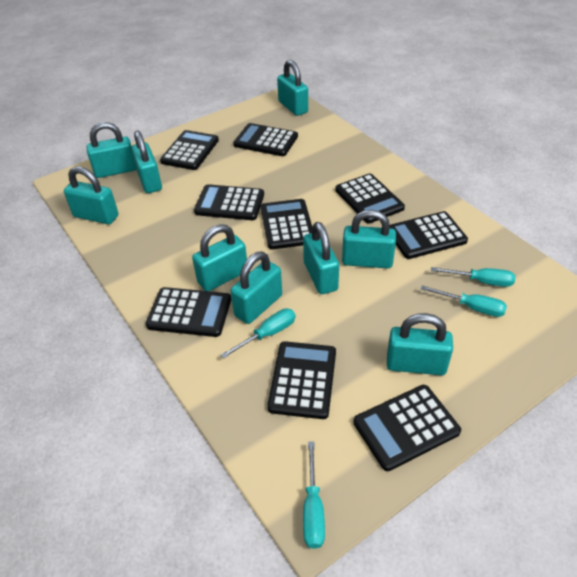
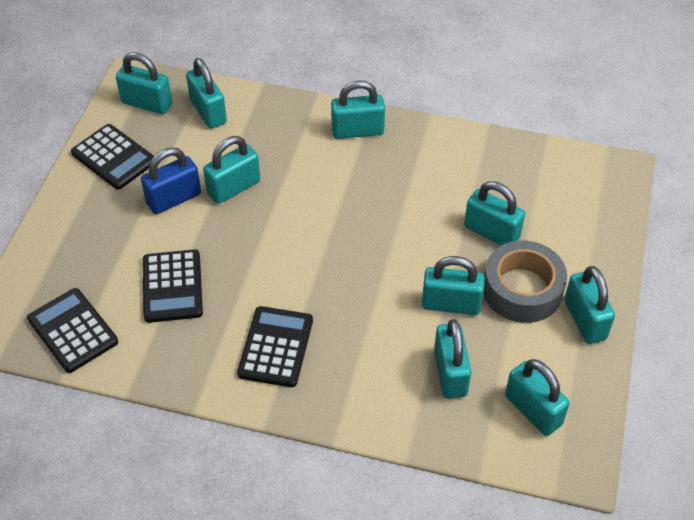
black calculator: [146,287,231,337] [160,130,219,170] [194,184,264,220] [233,123,298,156] [261,199,312,249] [267,341,336,419] [335,174,405,224] [353,385,461,471] [390,211,468,259] = 9 -> [27,288,118,373] [71,124,154,190] [143,249,203,323] [237,306,313,387] = 4
blue padlock: none = 0 -> [141,148,201,214] = 1
grey tape: none = 0 -> [483,241,567,323] = 1
turquoise screwdriver: [221,309,295,359] [303,441,325,549] [421,285,507,317] [431,267,515,287] = 4 -> none = 0

